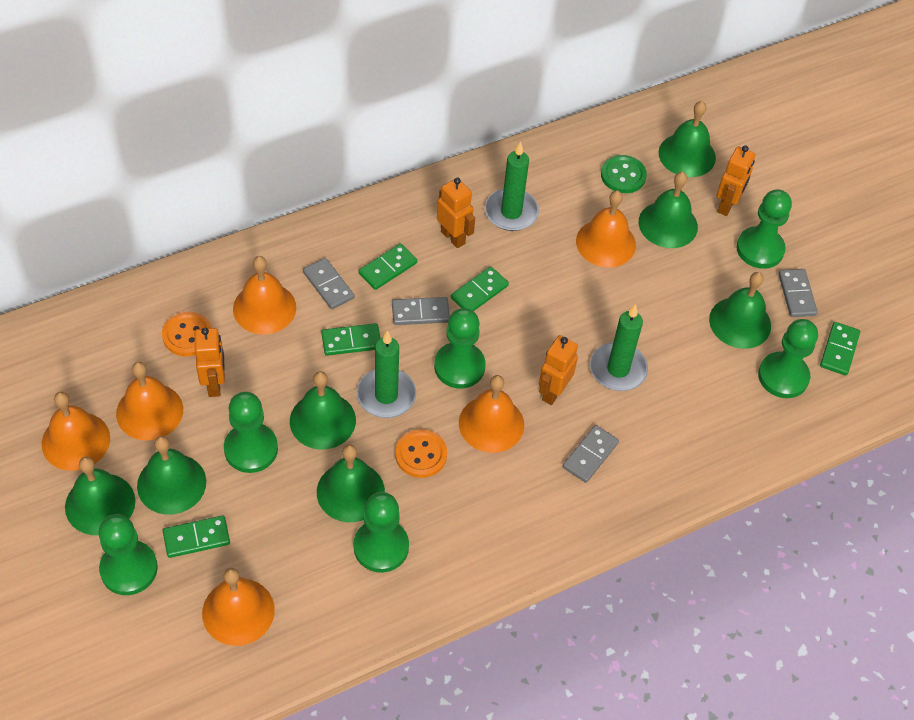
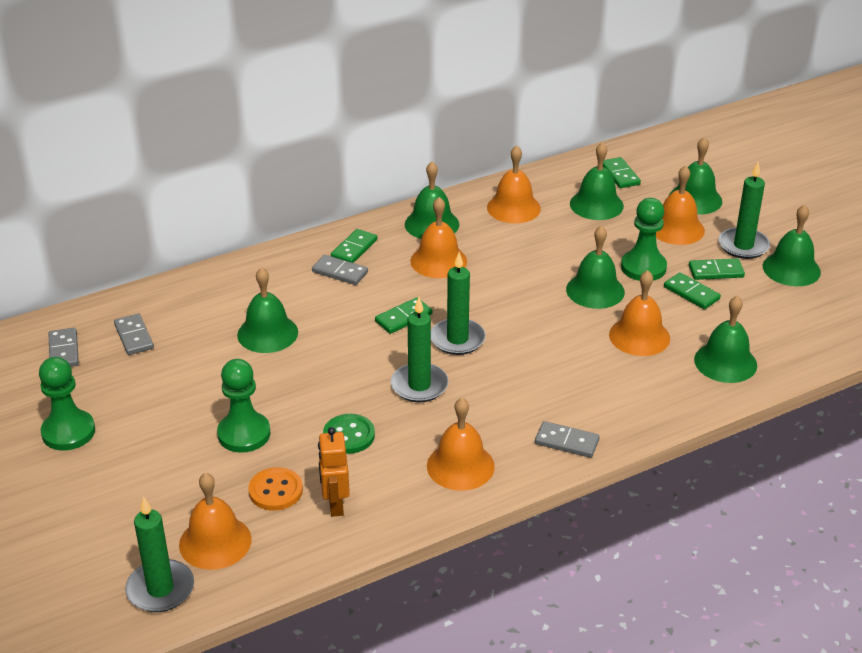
green candle: [357,330,416,418] [485,141,539,231] [590,304,648,391] = 3 -> [125,496,194,612] [391,297,449,402] [431,252,486,355] [718,162,770,259] = 4
green pawn: [98,514,158,595] [224,392,278,473] [353,492,409,573] [434,308,485,389] [736,189,792,269] [758,319,818,398] = 6 -> [39,357,95,450] [217,359,270,453] [621,198,667,281] = 3
orange button: [162,312,212,356] [395,429,447,478] = 2 -> [248,467,303,511] = 1
orange robot: [195,328,225,397] [437,177,475,248] [539,335,578,405] [717,145,755,216] = 4 -> [318,427,350,517] = 1

